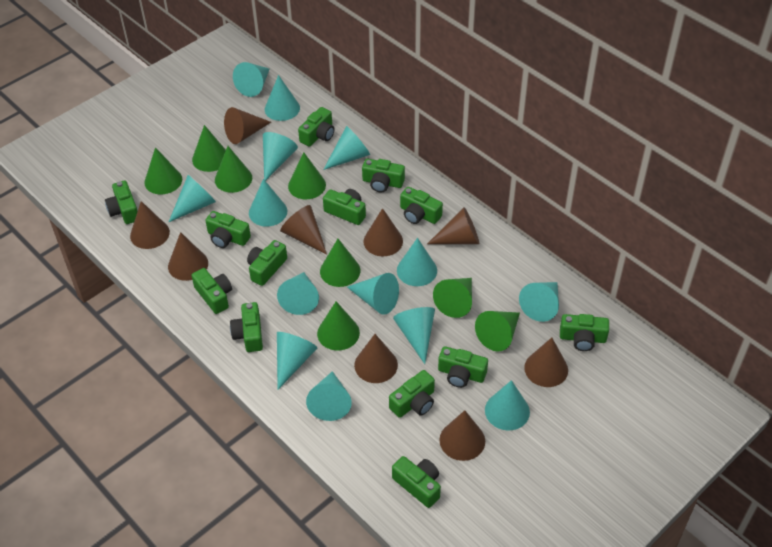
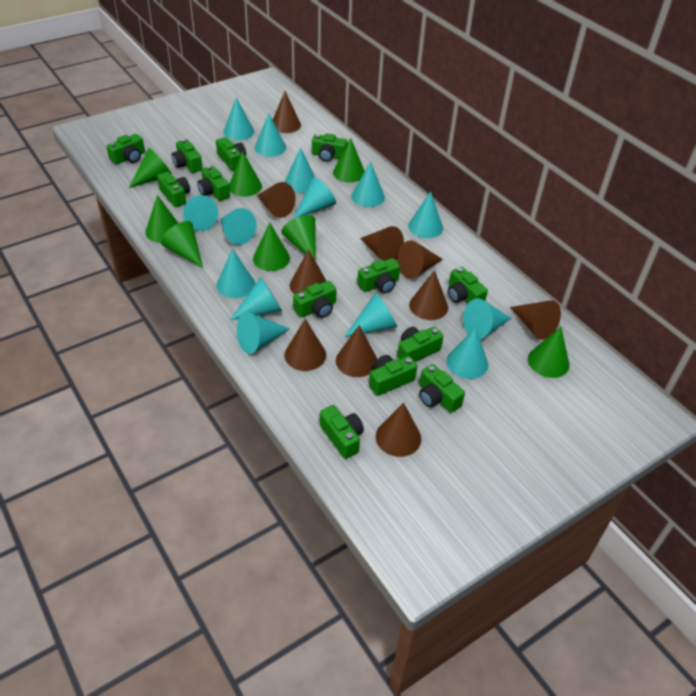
brown cone: [130,201,170,249] [168,232,208,281] [224,107,271,144] [280,205,327,255] [354,334,398,383] [363,208,403,256] [427,207,479,244] [439,410,485,461] [524,338,568,387] = 9 -> [257,182,296,218] [273,91,301,133] [284,319,326,371] [290,249,326,295] [336,325,377,377] [360,226,404,261] [376,402,421,457] [397,240,443,279] [409,270,448,320] [510,300,561,340] = 10

